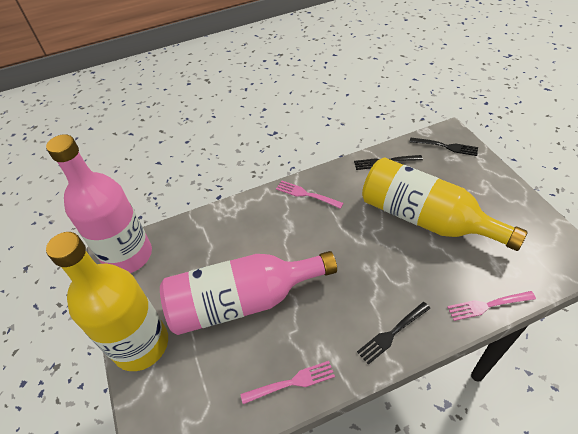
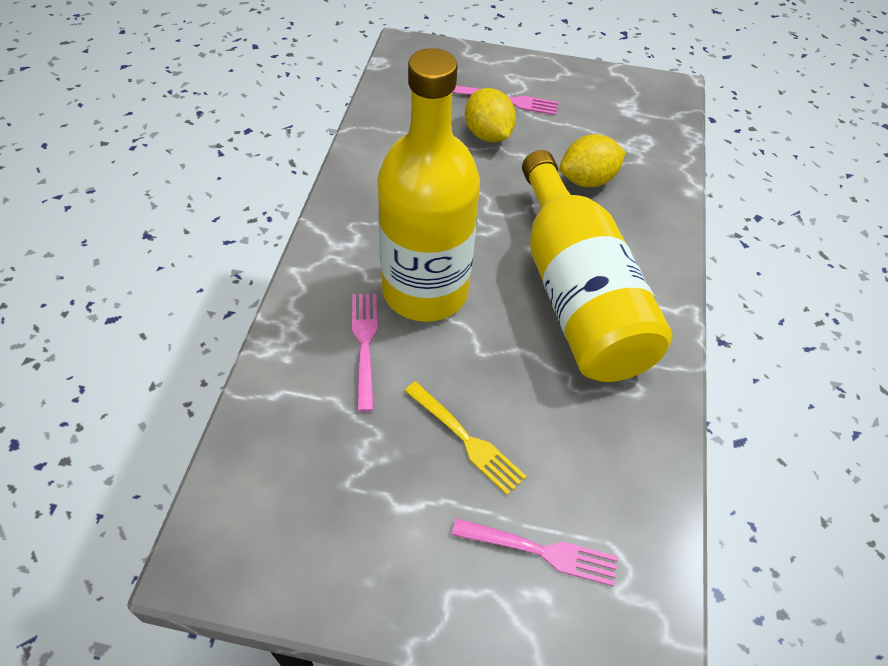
black fork: [354,155,423,170] [357,302,431,365] [410,138,478,156] = 3 -> none = 0
pink bottle: [46,134,152,273] [160,251,337,335] = 2 -> none = 0
yellow fork: none = 0 -> [405,382,527,495] = 1
yellow lemon: none = 0 -> [465,88,516,142] [560,134,626,187] = 2

